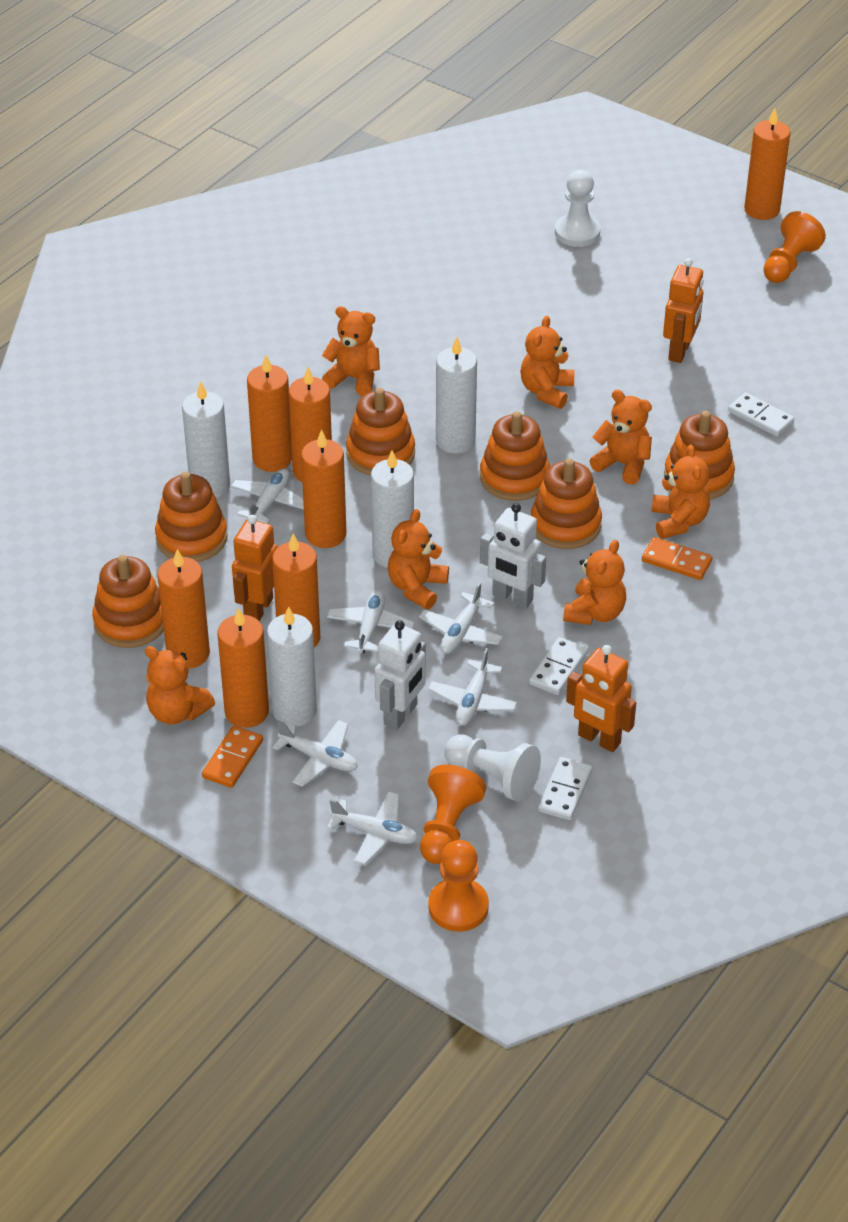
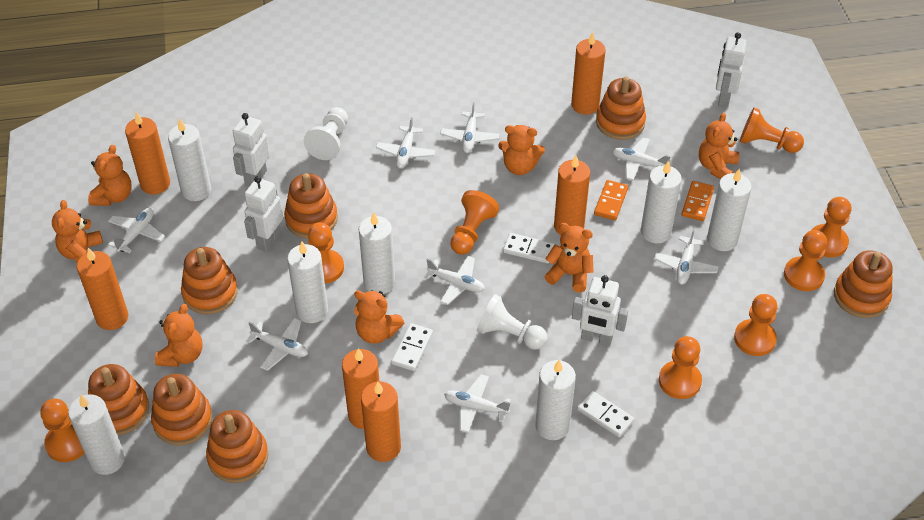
orange candle: [157,549,210,669] [217,607,269,728] [247,355,292,472] [272,534,320,647] [288,367,332,482] [301,429,346,548] [744,108,791,220] = 7 -> [77,248,128,330] [125,112,170,194] [342,348,380,429] [361,382,401,462] [554,155,590,235] [571,32,606,115] = 6
orange pawn: [420,765,486,864] [428,840,489,932] [763,211,826,283] = 3 -> [40,399,84,462] [308,223,344,284] [450,190,499,255] [659,336,702,399] [734,294,778,356] [740,107,804,153] [784,230,827,291] [812,197,851,257] = 8
orange robot: [232,515,278,621] [566,645,636,752] [663,258,704,363] = 3 -> none = 0
orange stacking toy: [92,555,164,648] [155,472,228,562] [346,388,415,476] [480,411,550,501] [531,458,602,549] [664,411,735,499] = 6 -> [88,364,149,435] [151,374,213,445] [181,247,238,314] [206,410,268,483] [284,173,338,238] [596,76,646,140] [834,250,893,318] = 7
white candle: [182,382,230,498] [267,606,317,726] [371,450,414,568] [436,337,477,454] = 4 -> [68,394,125,475] [168,118,211,201] [287,242,328,323] [359,213,395,294] [535,360,576,440] [641,160,682,243] [707,169,752,251] = 7
white plane: [231,469,304,524] [273,720,358,787] [327,590,415,654] [327,791,418,865] [419,582,503,654] [428,648,518,726] = 6 -> [108,208,165,253] [246,318,308,371] [376,117,435,169] [424,256,485,305] [440,102,499,153] [444,374,511,433] [612,138,671,180] [654,228,718,285] = 8
white robot: [374,620,426,730] [480,503,546,609] = 2 -> [233,113,270,187] [244,176,283,252] [572,275,628,346] [716,32,747,107] = 4

